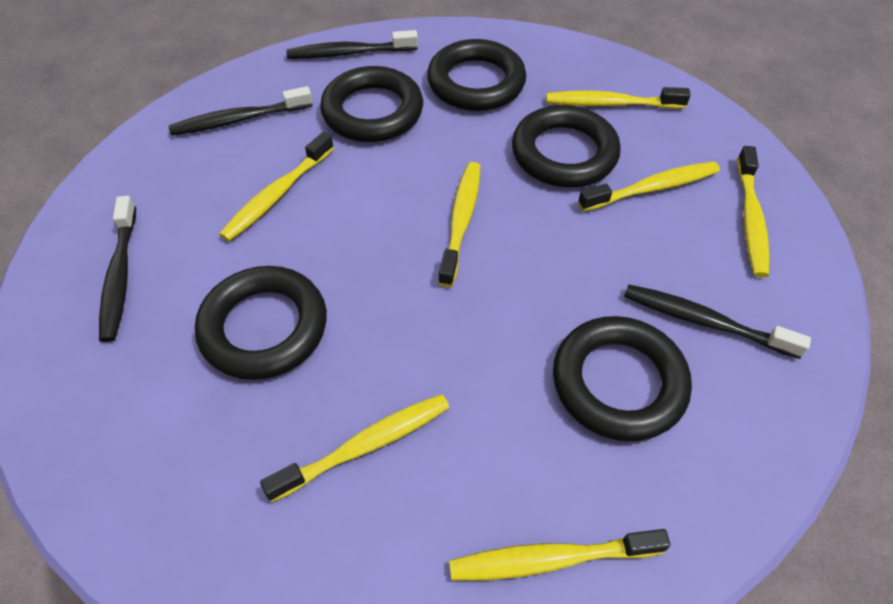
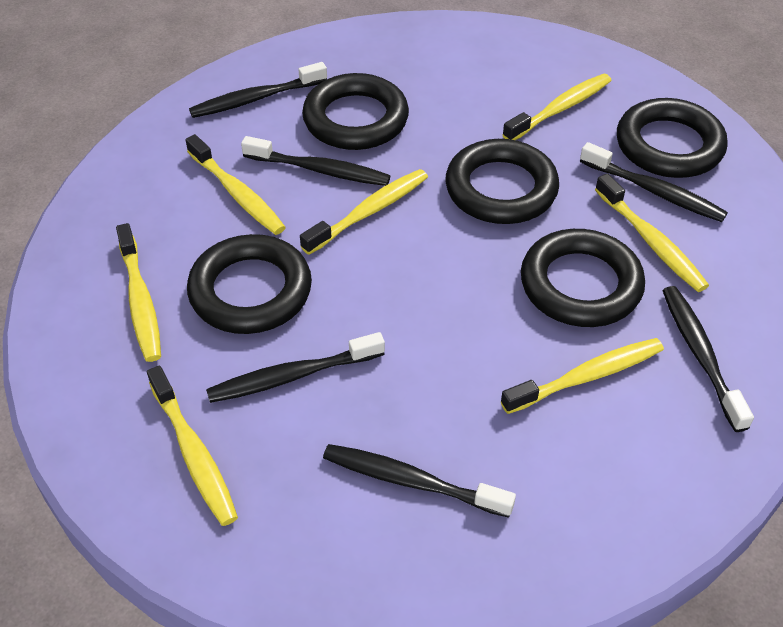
black toothbrush: [99,196,136,342] [169,86,313,136] [286,30,418,59] [624,284,811,359] = 4 -> [189,62,327,118] [206,332,385,403] [241,136,390,186] [323,444,516,518] [580,142,728,222] [662,286,754,432] = 6

